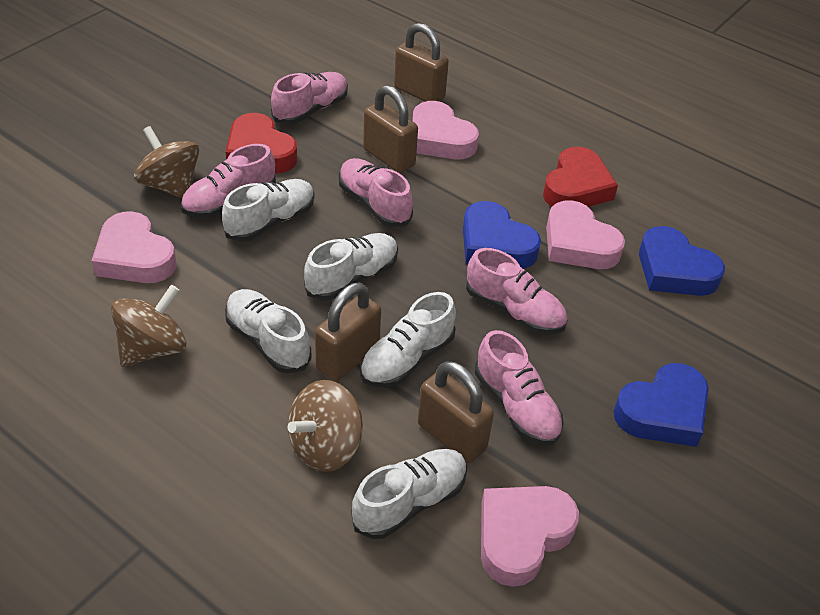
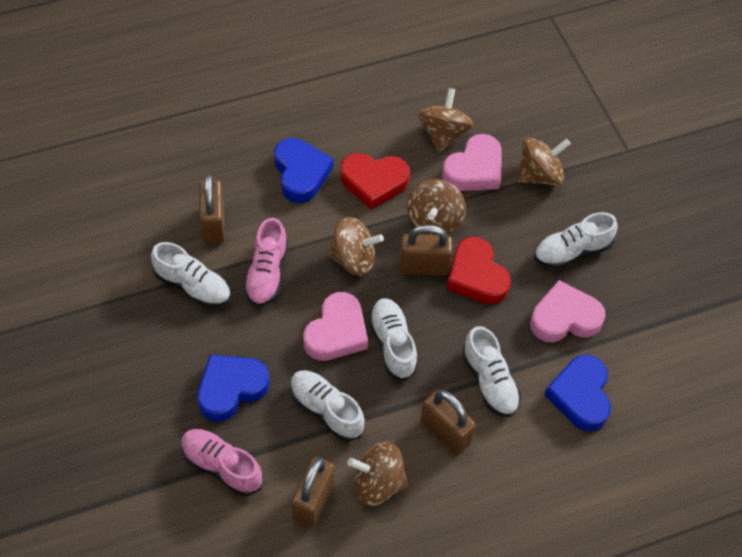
brown spinning top: [111,285,186,367] [134,126,199,198] [288,380,363,472] = 3 -> [326,217,384,276] [347,441,408,506] [407,179,466,235] [418,88,474,153] [517,138,571,185] = 5
pink heart: [91,211,176,283] [413,101,479,159] [481,486,579,587] [546,200,625,269] = 4 -> [303,292,368,361] [442,134,501,191] [530,280,605,342] = 3
pink shoe: [181,144,276,218] [271,72,348,125] [339,158,413,227] [466,248,567,334] [475,330,564,445] = 5 -> [181,429,263,496] [244,218,288,307] = 2

